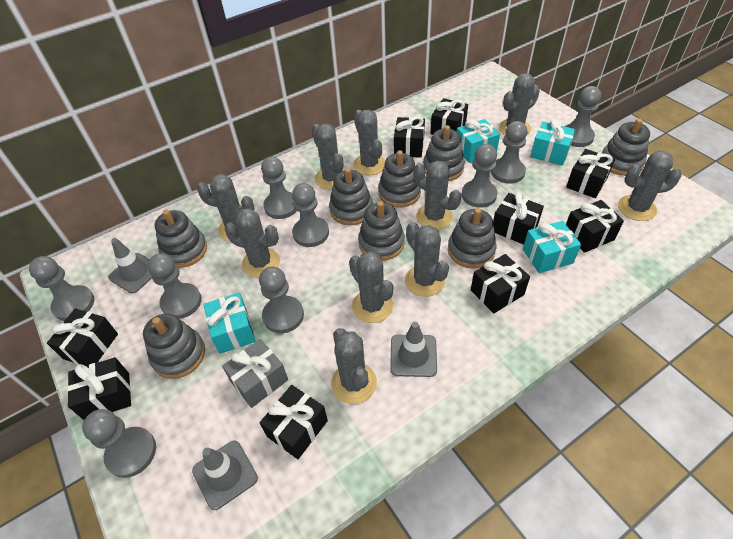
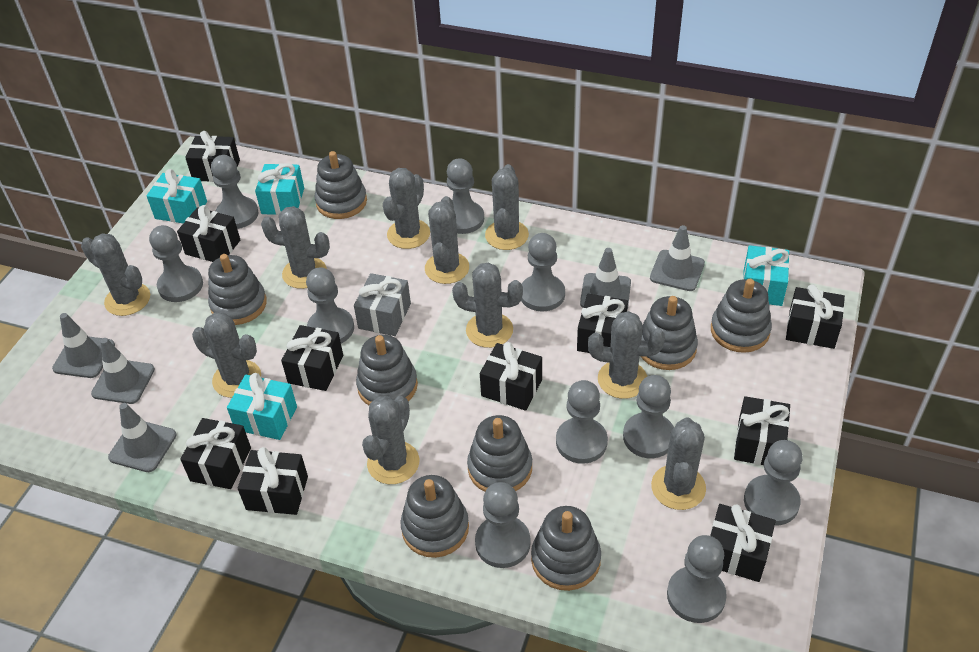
black gift: [47,308,118,366] [67,357,131,420] [260,385,328,459] [394,116,425,158] [430,98,468,135] [471,254,530,314] [493,192,544,245] [566,149,615,198] [566,200,624,253] = 9 -> [177,205,240,262] [180,418,251,489] [185,131,240,182] [238,447,308,515] [281,325,343,391] [480,342,542,411] [577,294,628,353] [710,504,776,582] [734,396,790,465] [786,284,845,349] = 10
grey pawn: [29,256,95,321] [82,409,156,478] [147,253,202,319] [259,267,304,333] [261,157,297,219] [292,183,329,247] [462,144,497,208] [491,121,528,184] [564,86,601,147] = 9 -> [149,225,203,302] [211,155,258,229] [306,267,354,343] [447,158,484,234] [475,482,531,568] [521,233,565,312] [556,380,608,464] [623,375,674,458] [667,535,727,623] [744,440,803,526] = 10
grey traffic cone: [108,238,152,294] [192,441,258,510] [390,322,437,377] = 3 -> [52,313,115,378] [91,338,155,404] [108,403,177,472] [580,248,631,309] [650,225,705,291] = 5

